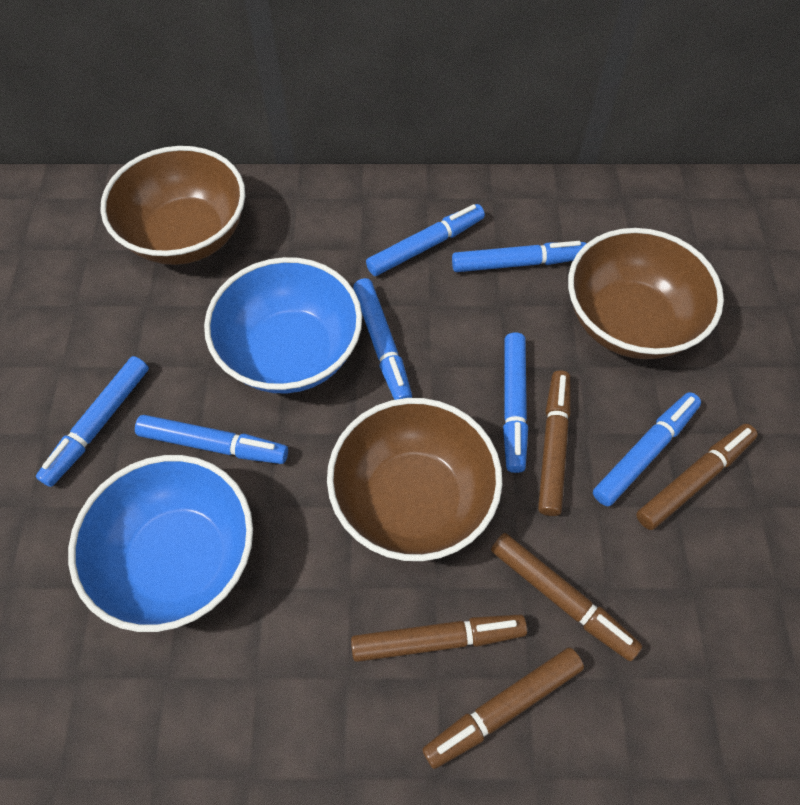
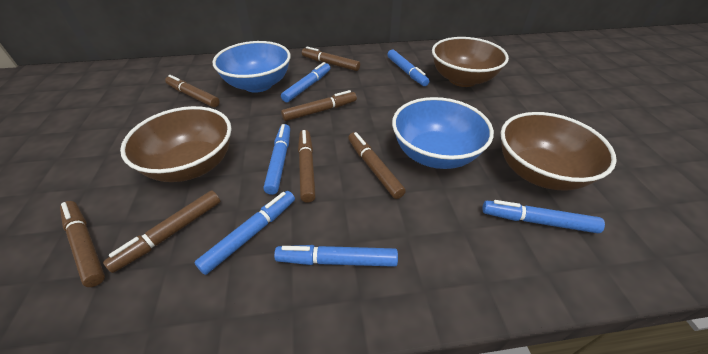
blue marker: [36,356,149,487] [135,415,288,464] [353,278,412,400] [366,204,485,276] [452,241,587,272] [503,332,528,473] [593,392,701,506] = 7 -> [194,191,295,275] [264,124,290,195] [274,245,398,267] [281,62,330,102] [387,50,429,86] [482,200,605,233] = 6
brown marker: [351,614,527,662] [422,648,584,769] [491,533,642,661] [538,370,571,516] [636,424,758,530] = 5 -> [60,201,105,287] [103,191,220,273] [165,75,220,107] [281,90,357,121] [298,130,316,202] [302,47,360,71] [348,132,406,199] = 7

